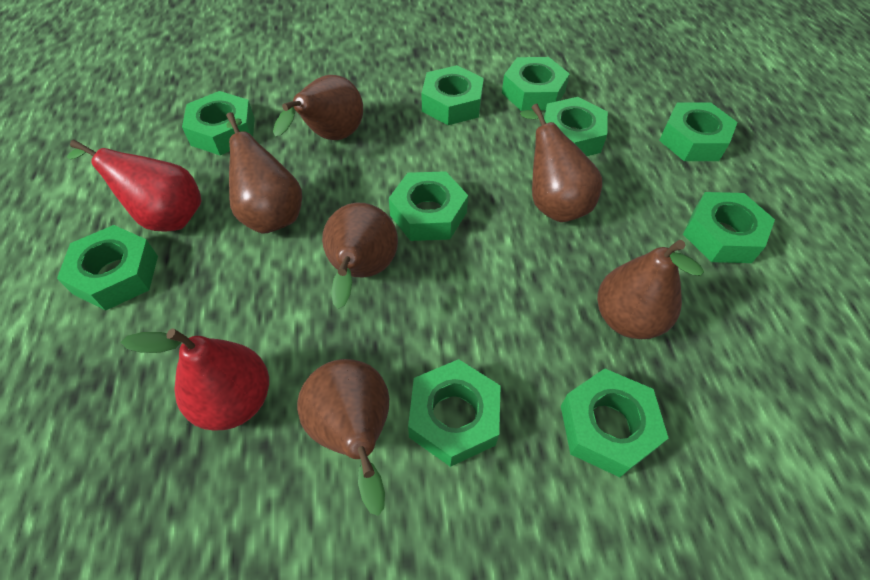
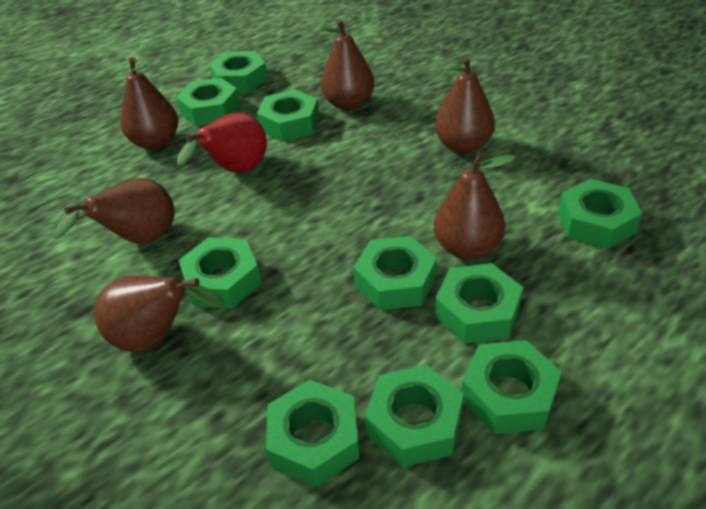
red pear: [67,140,202,232] [121,328,269,431] = 2 -> [177,113,267,173] = 1

